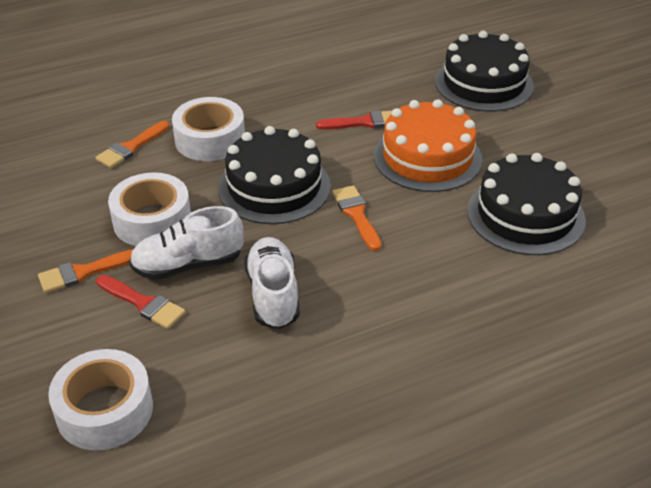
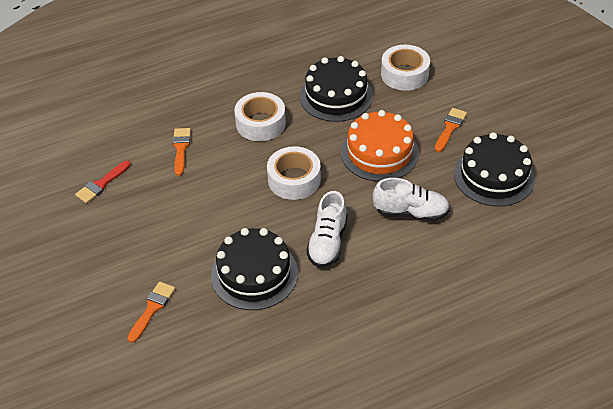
red brush: [96,275,186,329] [316,110,392,130] = 2 -> [75,161,131,203] = 1

